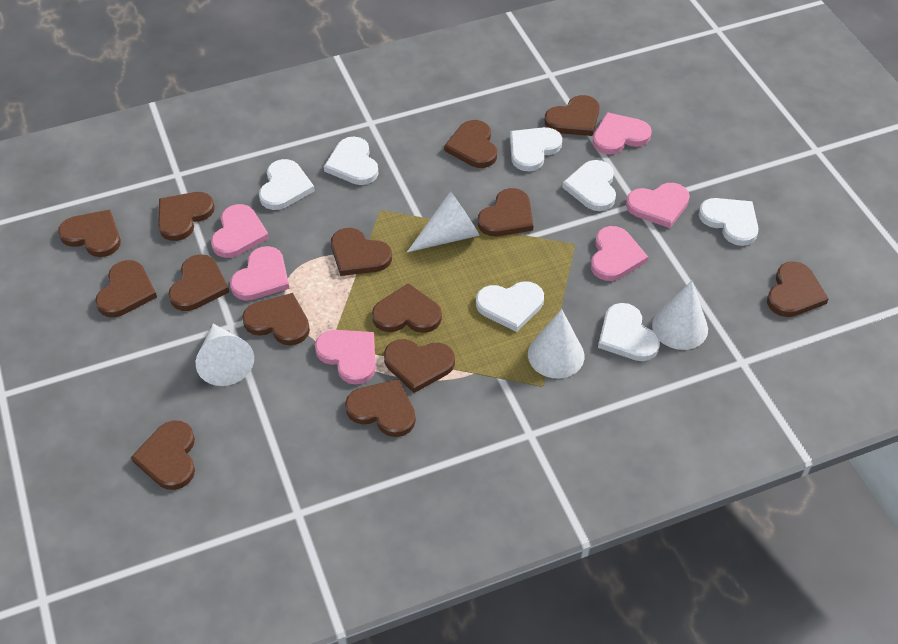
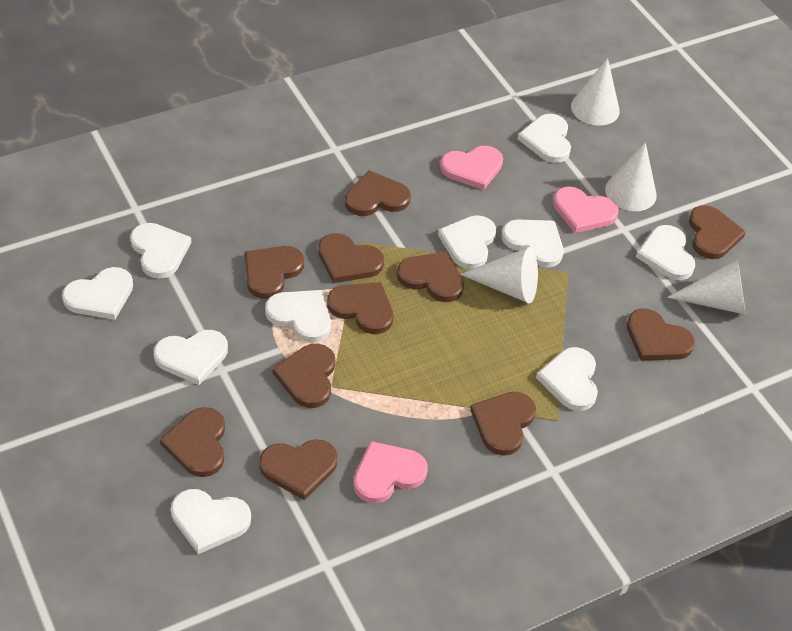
brown heart: [58,210,121,257] [95,260,157,317] [131,421,195,490] [158,192,215,241] [168,254,229,311] [242,293,310,345] [331,228,392,276] [345,379,416,437] [372,283,442,333] [384,339,455,393] [444,120,497,168] [478,188,534,236] [544,95,600,136] [767,261,829,317] = 14 -> [160,407,225,477] [245,246,304,299] [259,439,338,500] [273,344,336,408] [318,233,384,283] [327,282,393,334] [345,170,411,216] [397,252,464,302] [470,392,536,456] [627,308,695,360] [689,205,746,259] = 11
pink heart: [211,204,269,258] [230,246,290,301] [315,330,376,384] [591,226,648,281] [592,112,652,155] [626,183,690,228] = 6 -> [353,441,428,503] [440,146,503,190] [553,187,619,233] = 3
white heart: [259,159,315,210] [324,137,378,185] [476,281,544,332] [510,127,562,172] [562,160,616,211] [598,303,660,361] [699,198,759,246] = 7 -> [62,267,133,320] [130,223,191,279] [154,330,228,385] [171,489,251,554] [265,290,331,342] [438,215,496,269] [501,219,564,268] [517,114,571,163] [536,347,598,411] [636,225,695,280] = 10

